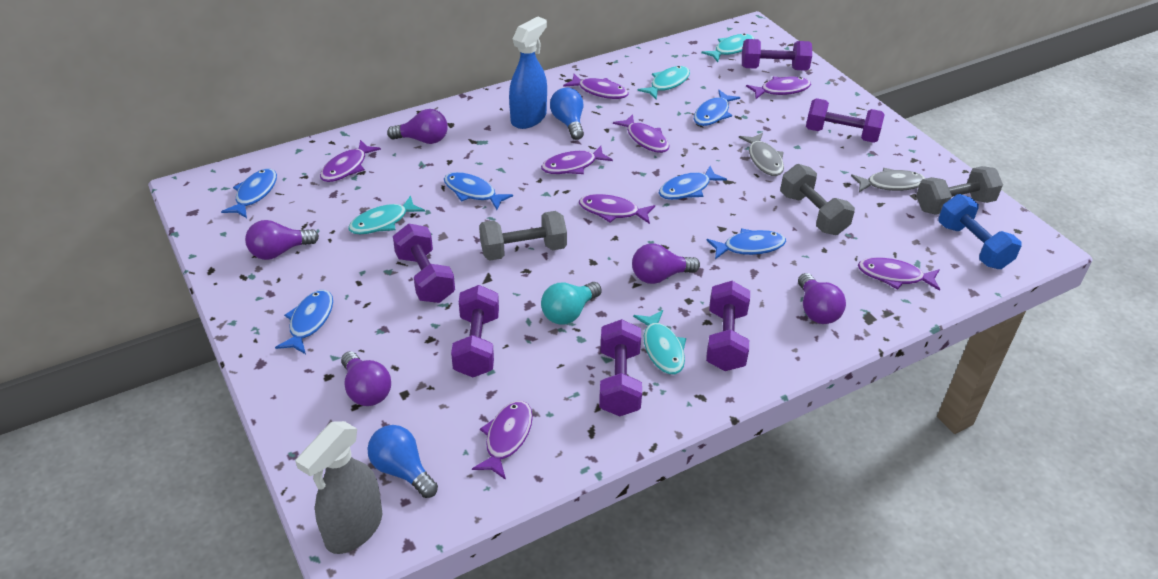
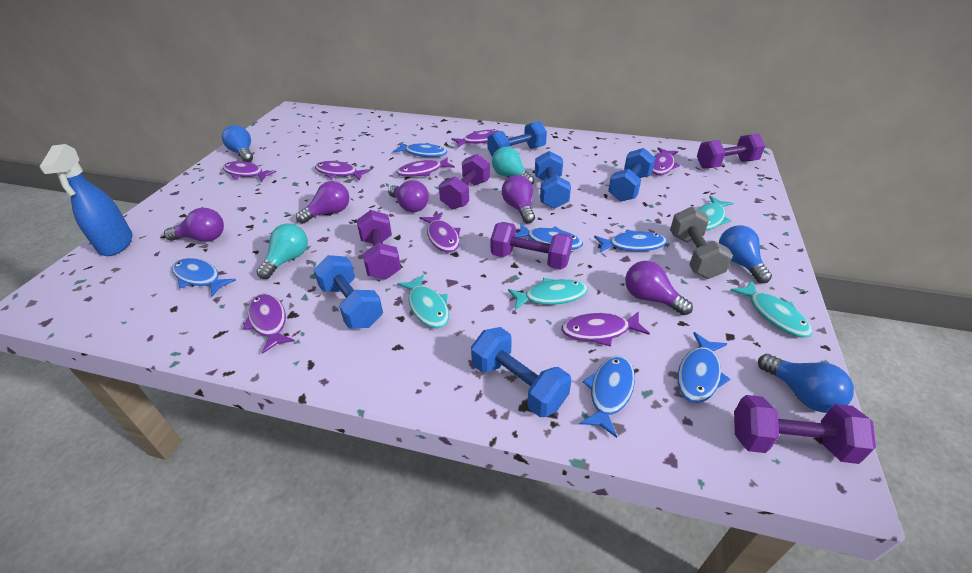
blue dumbbell: [938,194,1022,269] = 1 -> [314,255,383,329] [471,327,572,417] [487,121,547,157] [535,151,571,209] [608,148,656,202] = 5
blue light bulb: [367,425,438,498] [550,88,584,140] = 2 -> [222,125,253,162] [719,225,772,283] [758,354,854,413] = 3
grey dumbbell: [479,211,567,261] [780,164,855,235] [916,166,1003,215] = 3 -> [670,207,733,279] = 1
grey fish: [739,133,784,176] [851,168,926,192] = 2 -> none = 0
grey spray bottle: [295,421,382,554] = 1 -> none = 0
purple dumbbell: [393,224,455,303] [451,285,499,377] [599,319,642,416] [706,281,750,371] [742,39,812,71] [806,98,885,143] = 6 -> [357,210,401,280] [439,154,490,209] [491,222,573,270] [697,133,765,169] [734,395,876,464] = 5
turquoise light bulb: [541,282,602,324] = 1 -> [256,223,308,279] [492,147,534,184] = 2

